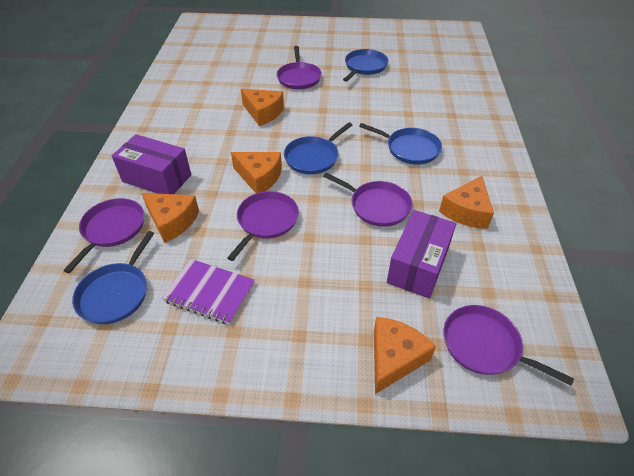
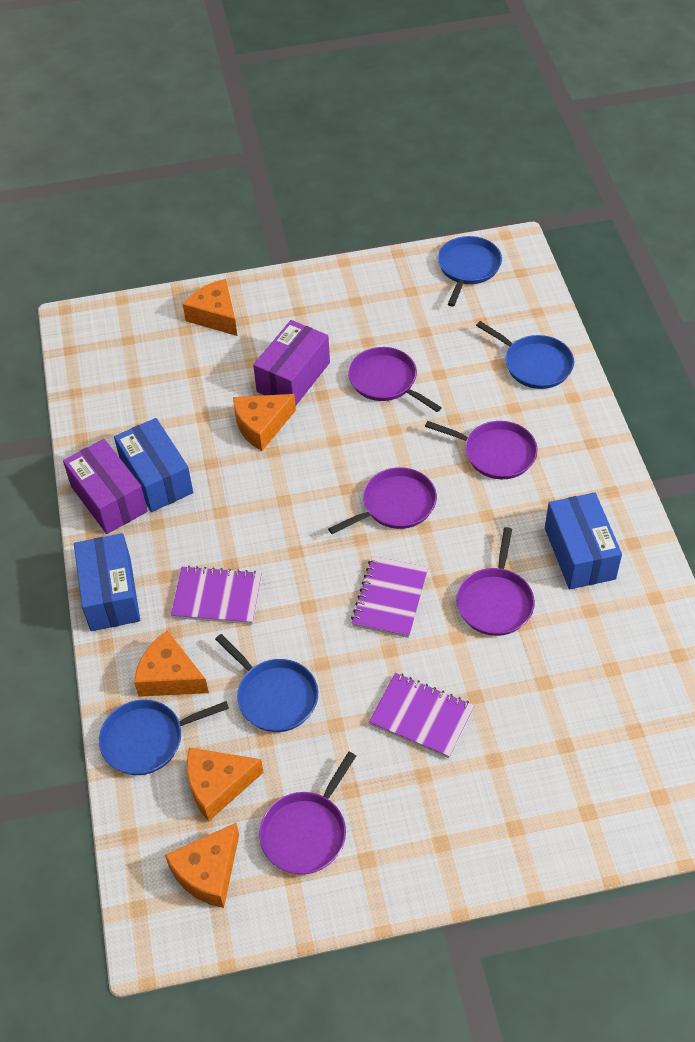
blue box: none = 0 -> [74,533,140,631] [114,418,193,512] [545,492,622,589] = 3
purple notebook: [162,259,255,325] = 1 -> [171,565,262,625] [351,556,428,638] [369,673,474,758] = 3

